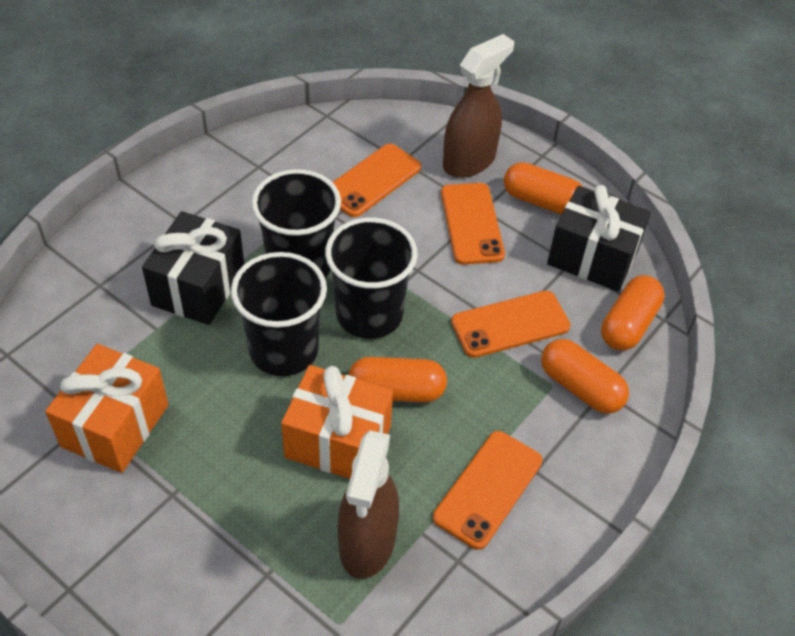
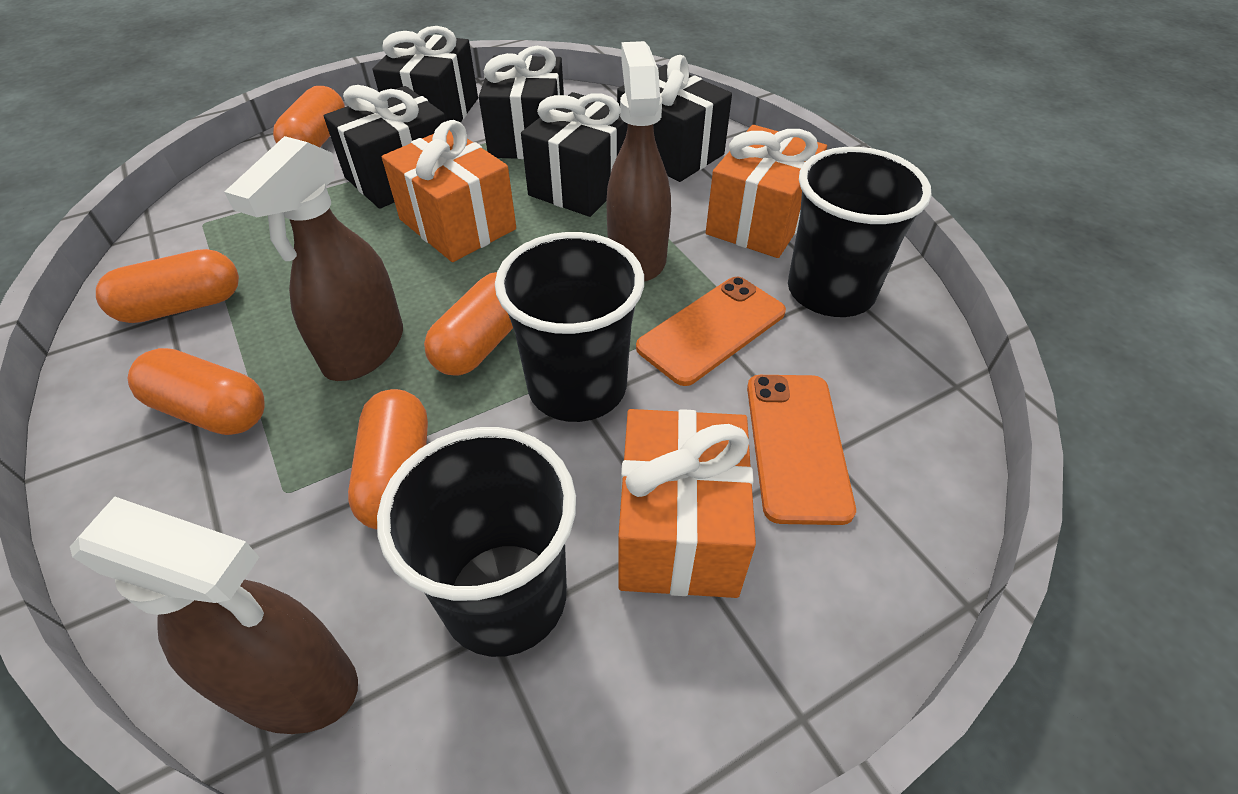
black gift: [142,211,244,325] [547,185,651,292] = 2 -> [324,85,446,209] [373,26,478,123] [479,46,564,159] [521,92,628,217] [617,55,732,182] = 5
brown spray bottle: [338,430,399,579] [443,34,514,178] = 2 -> [70,497,358,734] [224,136,403,381] [606,41,671,281] = 3
orange capsule: [348,357,447,403] [504,162,583,215] [541,339,629,414] [601,275,664,351] = 4 -> [96,249,239,323] [128,348,265,435] [273,86,345,147] [348,389,428,529] [424,272,513,376] = 5
orange gift: [45,344,169,473] [281,365,393,479] = 2 -> [382,120,516,262] [618,409,756,598] [706,125,827,258] = 3
orange phone: [332,144,421,217] [433,431,543,550] [441,183,505,265] [451,291,571,358] = 4 -> [636,277,786,386] [747,375,856,525] = 2

